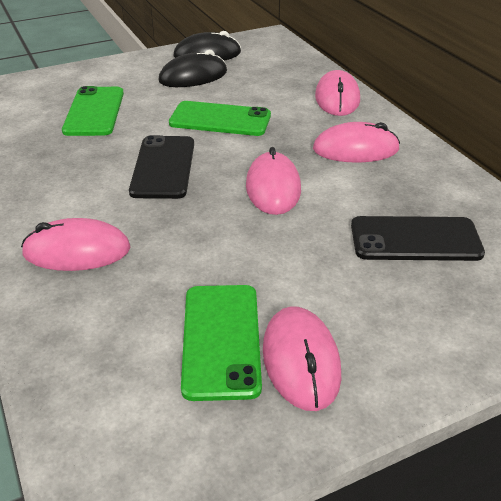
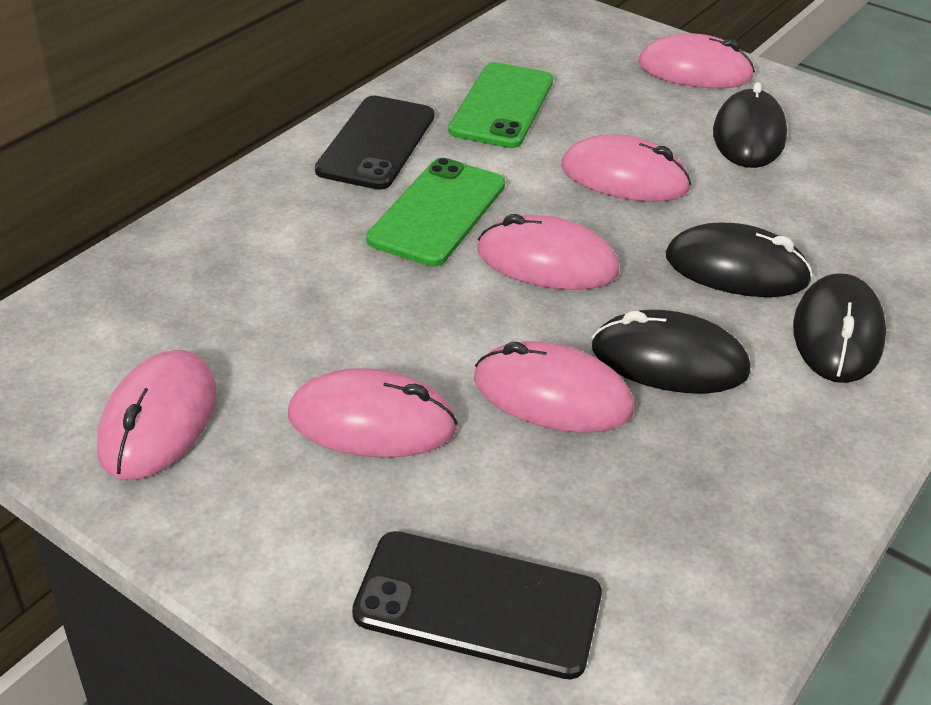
black mouse: [158,50,227,87] [173,31,241,61] = 2 -> [592,309,750,394] [666,223,813,297] [713,82,787,168] [793,274,886,383] = 4
green phone: [62,86,124,136] [169,101,271,136] [181,285,262,401] = 3 -> [366,158,505,266] [448,62,553,148] = 2
pink mouse: [21,218,130,271] [246,147,301,215] [263,306,341,411] [313,122,400,162] [315,70,360,116] = 5 -> [97,350,216,480] [288,368,458,458] [474,341,634,433] [477,214,619,290] [561,134,691,202] [638,33,755,89] = 6

